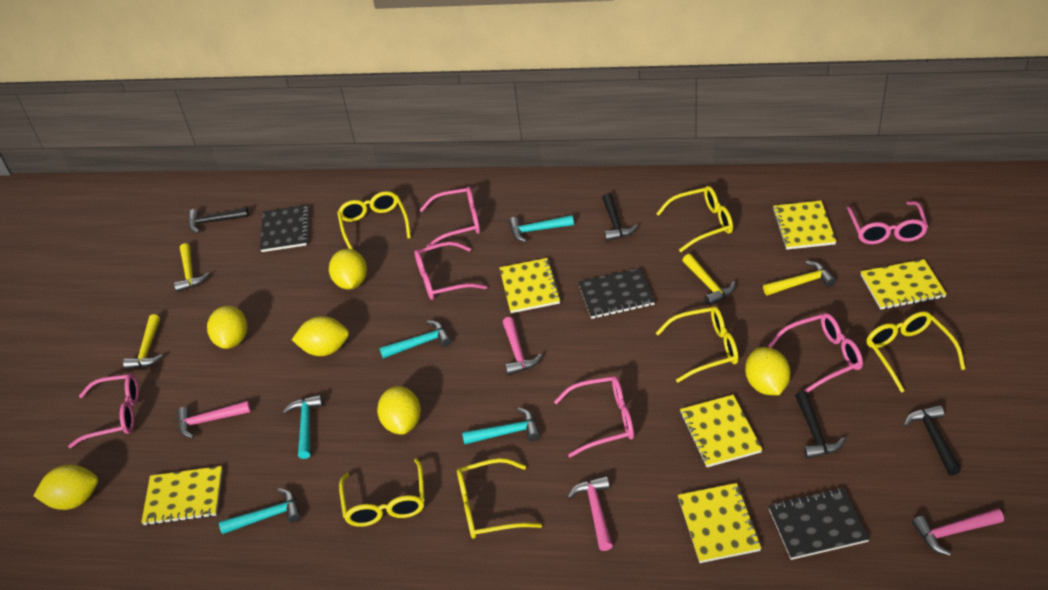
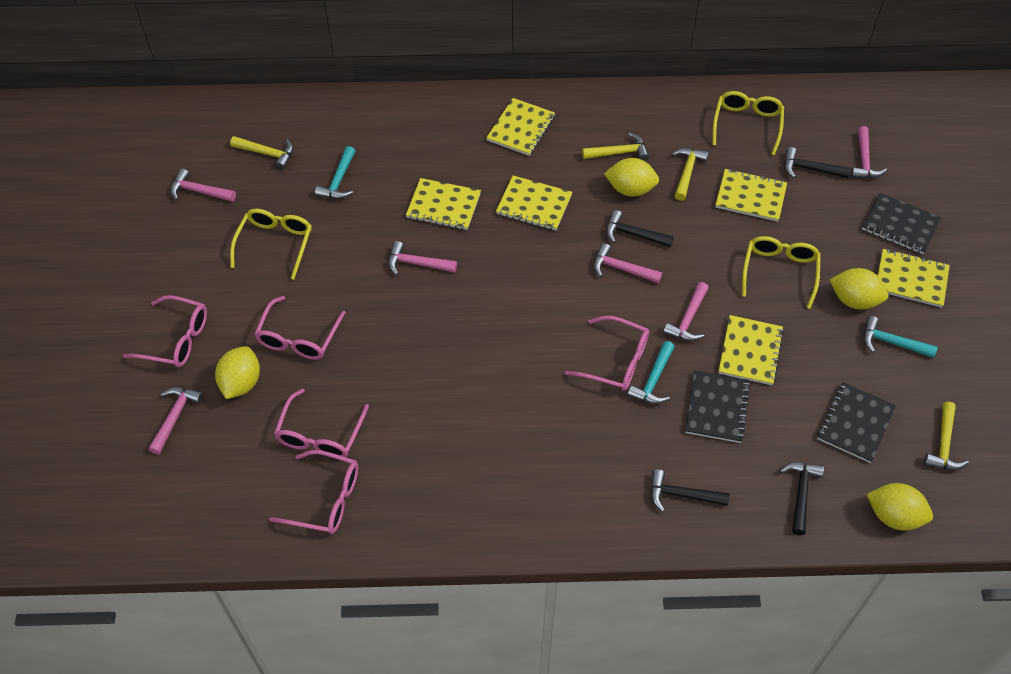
pink glasses: [68,374,139,448] [414,241,487,300] [420,187,480,247] [554,376,634,457] [768,313,863,393] [846,201,928,244] = 6 -> [123,295,207,367] [254,296,346,360] [269,450,358,534] [274,389,369,458] [565,316,649,391] = 5
pink hammer: [177,401,251,439] [503,317,542,375] [568,476,613,551] [912,508,1004,556] = 4 -> [148,387,204,455] [170,169,236,202] [388,241,457,275] [593,243,662,283] [663,282,709,341] [851,126,887,179] = 6
turquoise hammer: [219,488,301,534] [283,395,323,459] [379,320,452,359] [462,407,540,445] [509,215,574,242] = 5 -> [315,146,355,199] [627,341,674,404] [863,316,938,358] = 3
yellow glasses: [337,191,411,250] [339,458,425,527] [457,458,542,539] [656,186,733,252] [656,306,739,383] [866,311,965,393] = 6 -> [230,209,312,280] [712,91,784,155] [742,236,821,309] = 3
yellow lemon: [34,465,98,510] [207,306,247,349] [292,316,349,356] [329,249,367,289] [377,386,421,434] [745,347,790,395] = 6 -> [215,346,260,399] [604,158,659,197] [830,268,888,310] [867,483,933,530] = 4

